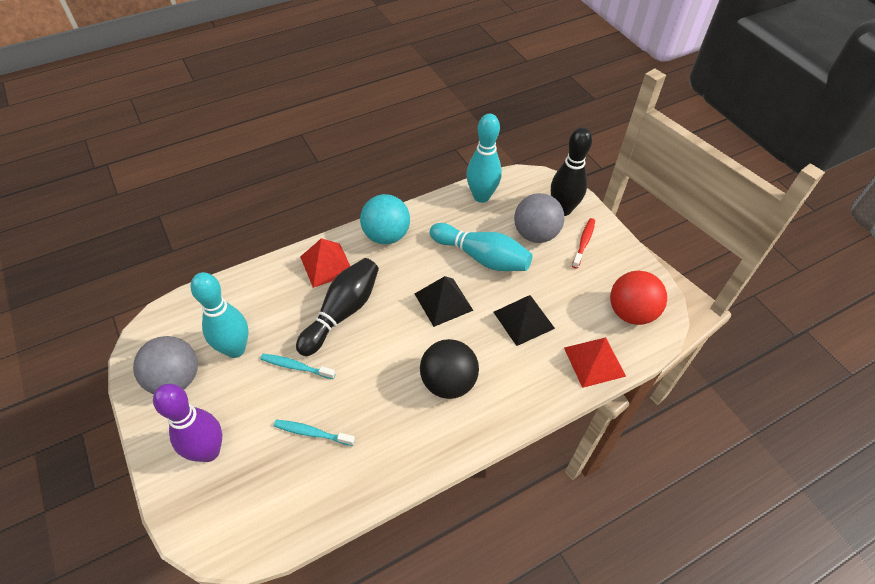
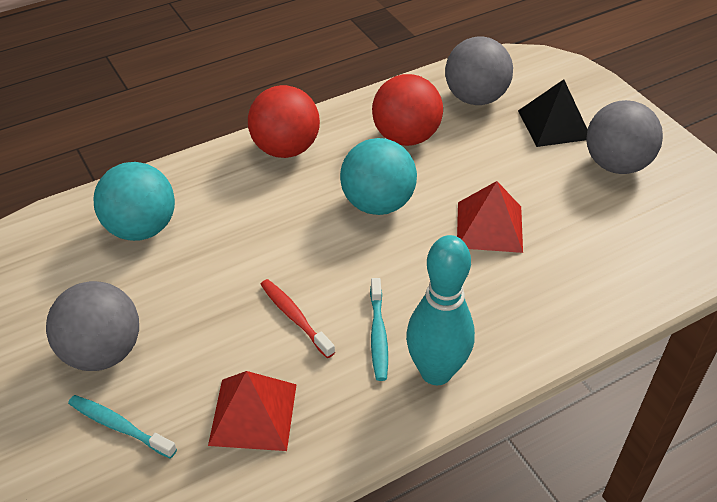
black ball: [420,339,479,399] = 1 -> none = 0
black bowling pin: [296,258,379,356] [551,127,592,216] = 2 -> none = 0
black pyramid: [415,276,474,327] [494,295,555,346] = 2 -> [518,79,588,147] = 1
grey ball: [133,336,198,394] [514,193,565,243] = 2 -> [46,281,139,371] [445,36,513,105] [586,100,663,174] = 3
purple bowling pin: [153,384,222,462] = 1 -> none = 0
red ball: [610,271,667,325] = 1 -> [248,85,320,158] [372,74,443,146] = 2
turquoise ball: [360,194,410,244] = 1 -> [94,162,175,241] [340,138,417,215] = 2
turquoise bowling pin: [191,272,249,358] [430,223,532,271] [466,114,502,203] = 3 -> [406,235,475,385] = 1

